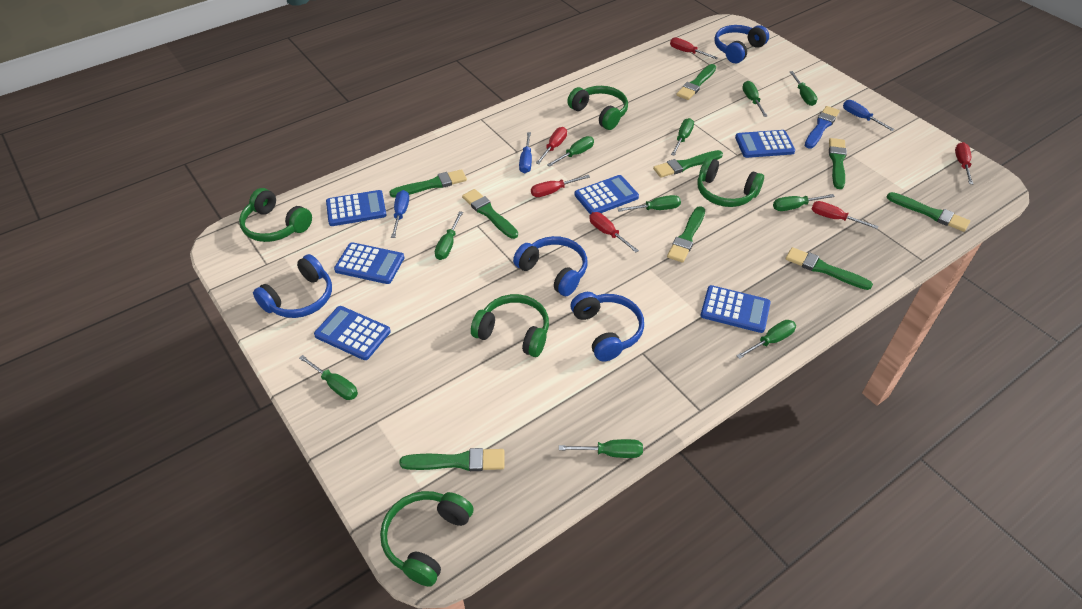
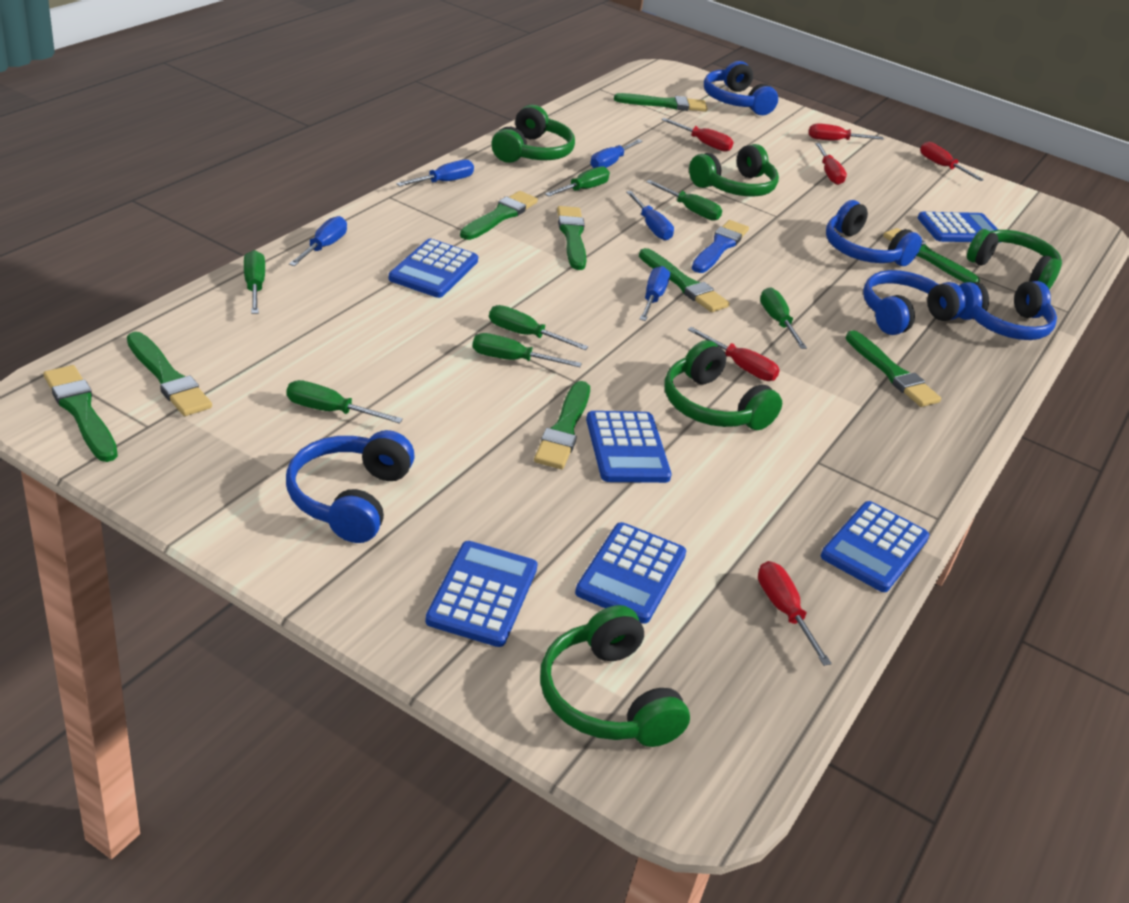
blue headphones: [253,254,332,318] [513,236,587,296] [571,292,644,361] [714,25,769,63] = 4 -> [286,430,415,543] [704,61,778,115] [826,200,922,266] [863,270,967,335] [959,281,1057,340] = 5
blue screwdriver: [391,190,409,238] [519,132,532,173] [843,100,894,131] = 3 -> [289,216,347,266] [396,160,474,186] [590,139,642,168] [626,191,674,241] [640,266,670,321] = 5
green screwdriver: [299,355,358,400] [435,211,463,260] [547,136,594,167] [559,439,643,458] [618,195,681,212] [671,118,694,156] [736,320,796,359] [742,81,767,117] [773,194,835,211] [789,71,818,106] = 10 -> [244,250,265,314] [287,380,403,423] [472,333,582,367] [489,305,588,350] [545,166,610,196] [646,180,722,221] [760,287,807,349] = 7

